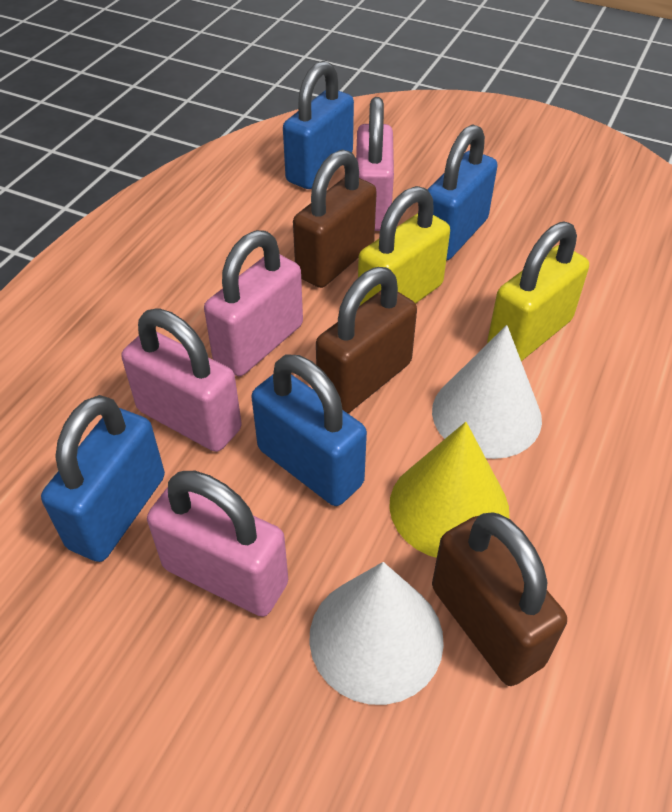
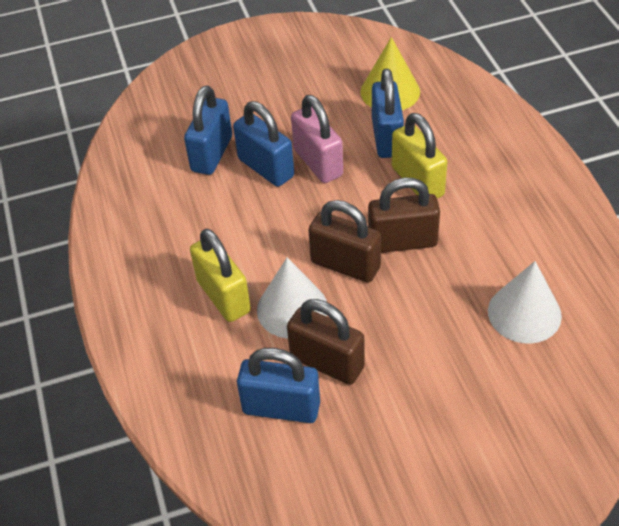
pink padlock: [122,309,242,452] [147,471,288,617] [204,230,303,376] [356,97,394,231] = 4 -> [291,95,343,183] = 1

